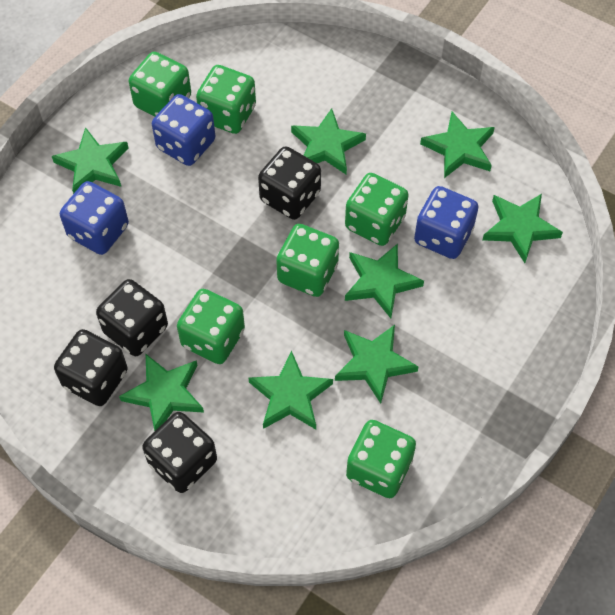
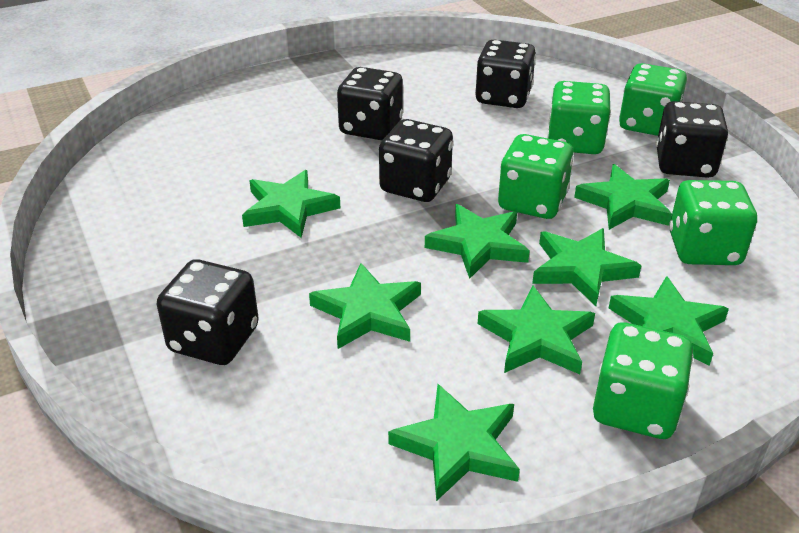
black dice: [54,329,128,406] [96,279,168,356] [142,412,217,493] [258,146,321,220] = 4 -> [157,259,259,365] [337,67,403,140] [379,119,453,202] [475,40,536,108] [656,101,728,178] = 5
blue dice: [60,181,129,255] [152,94,215,166] [414,186,479,259] = 3 -> none = 0
green dice: [129,52,191,117] [177,289,245,364] [196,65,256,134] [276,224,339,297] [345,173,409,246] [346,420,416,498] = 6 -> [498,134,574,219] [547,81,611,154] [593,322,694,439] [619,63,687,136] [669,180,757,265] = 5

